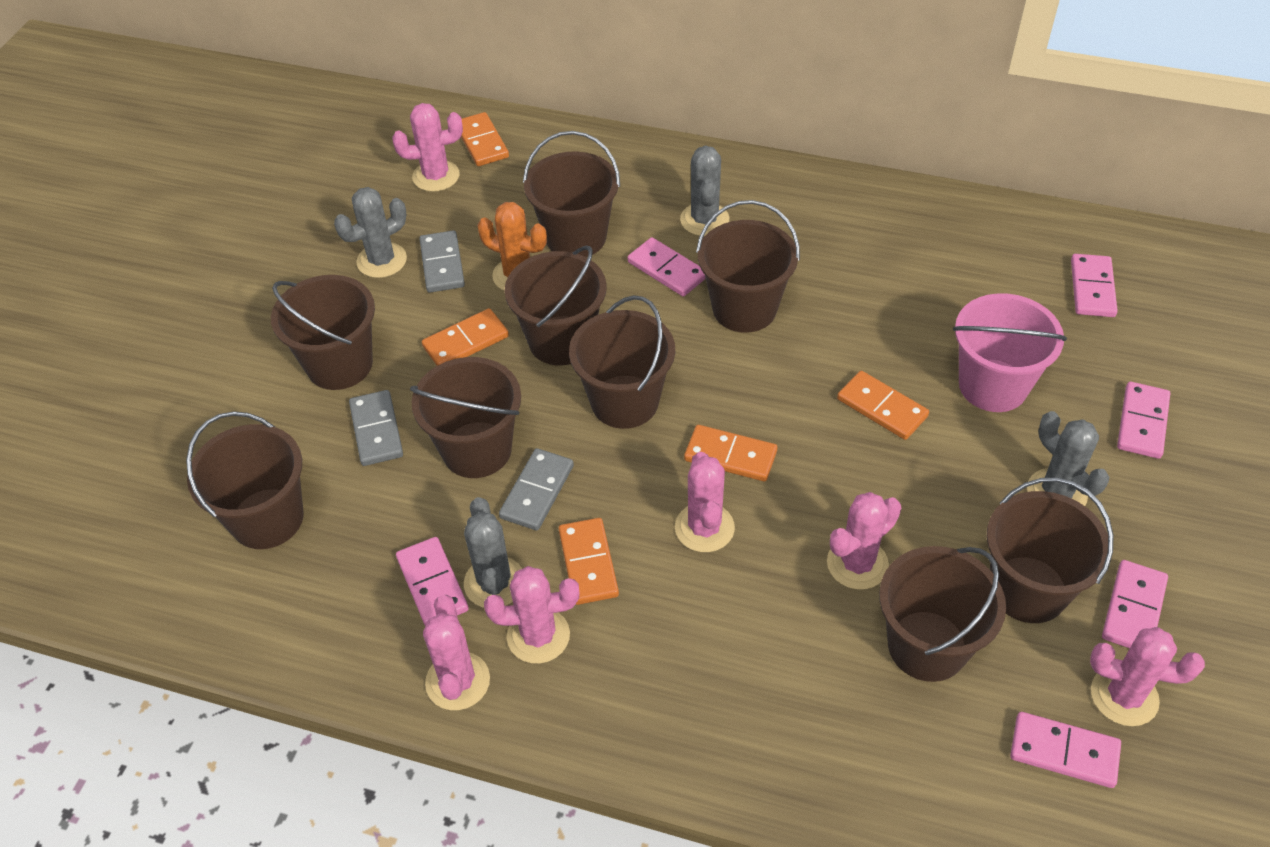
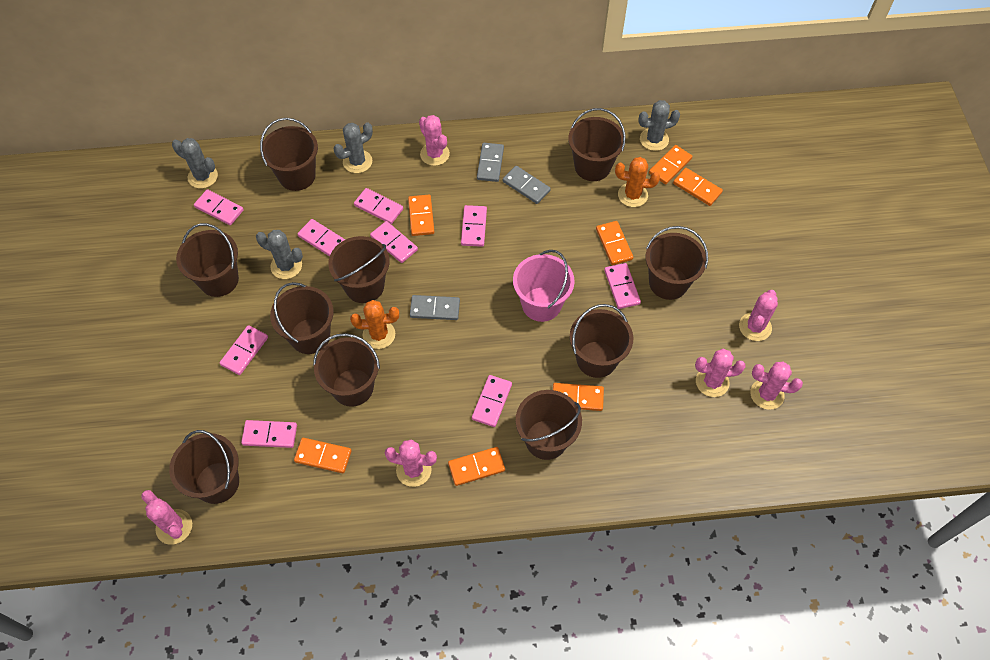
brown bucket: [186,411,303,549] [271,275,375,390] [410,357,521,478] [505,246,607,366] [523,131,620,257] [569,295,675,429] [696,200,800,333] [879,546,1006,682] [987,478,1114,623] = 9 -> [169,430,239,504] [176,223,239,297] [260,118,318,191] [270,282,334,354] [313,333,380,407] [328,236,390,303] [516,390,582,460] [568,108,625,181] [570,304,633,378] [646,226,708,300] = 10
orange cactus: [477,202,547,291] = 1 -> [350,300,399,349] [615,157,660,207] = 2
orange domino: [422,308,509,366] [461,112,509,166] [559,518,619,605] [684,425,777,481] [837,371,929,440] = 5 -> [294,438,352,473] [408,195,434,236] [448,447,505,486] [553,383,604,411] [596,221,633,265] [649,145,692,184] [673,168,723,206] = 7
pink domino: [396,537,469,626] [628,237,706,297] [1010,712,1121,788] [1071,254,1118,317] [1102,560,1168,648] [1117,382,1170,459] = 6 -> [194,189,244,225] [220,325,268,375] [241,420,297,448] [297,219,345,256] [354,188,403,224] [370,221,418,263] [461,205,487,247] [472,375,512,427] [604,263,641,309] = 9

